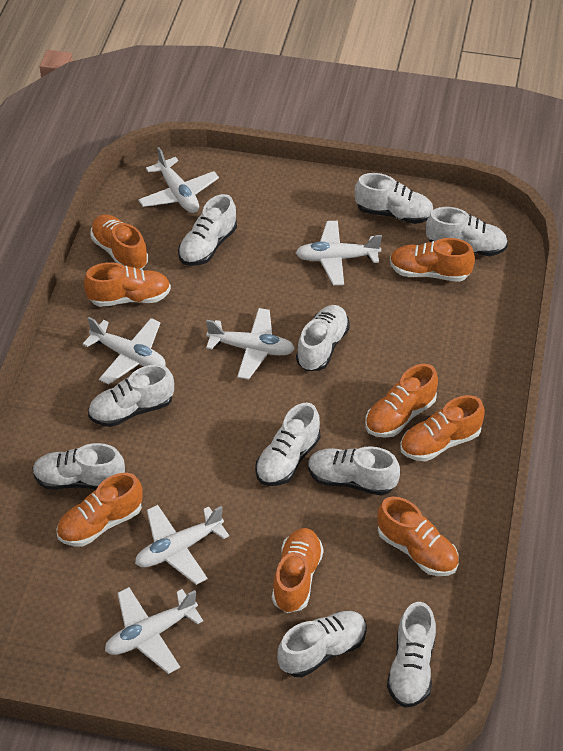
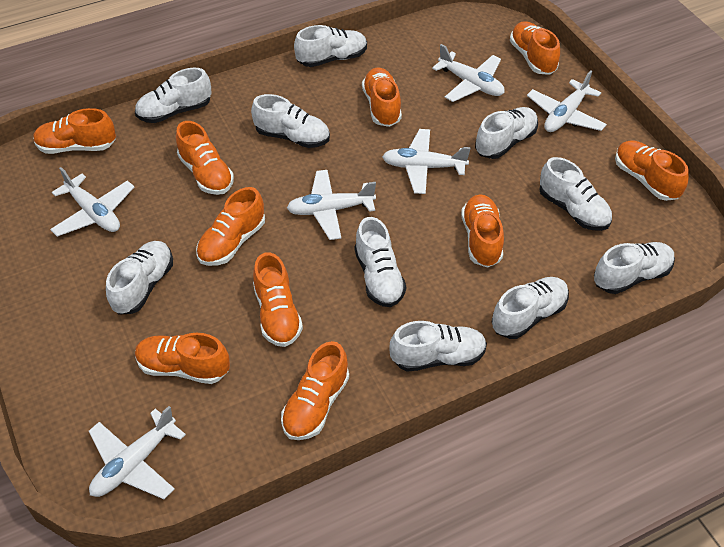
orange shoe: [56,473,143,546] [84,262,171,307] [90,215,148,270] [272,528,324,613] [365,364,438,438] [377,497,459,576] [390,238,475,282] [400,395,485,461] = 8 -> [33,108,116,154] [135,333,230,384] [176,121,234,195] [196,187,265,266] [253,252,303,347] [281,341,349,440] [362,68,402,127] [461,194,504,267] [510,21,560,75] [615,140,689,201] = 10

